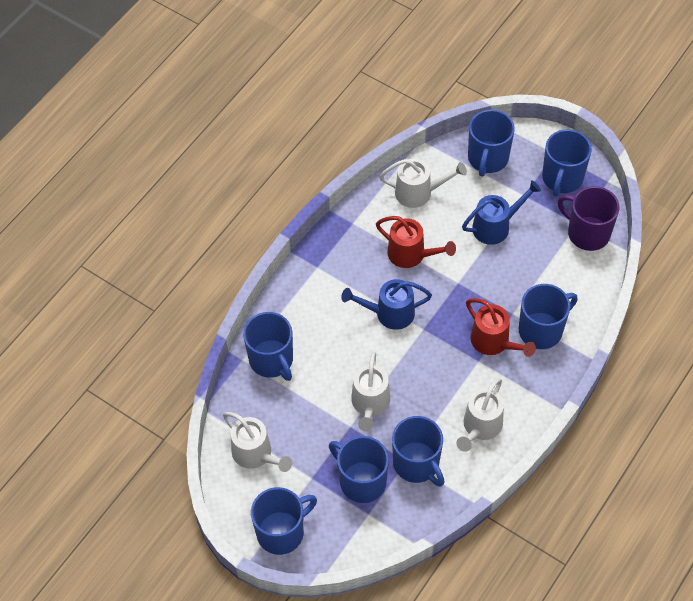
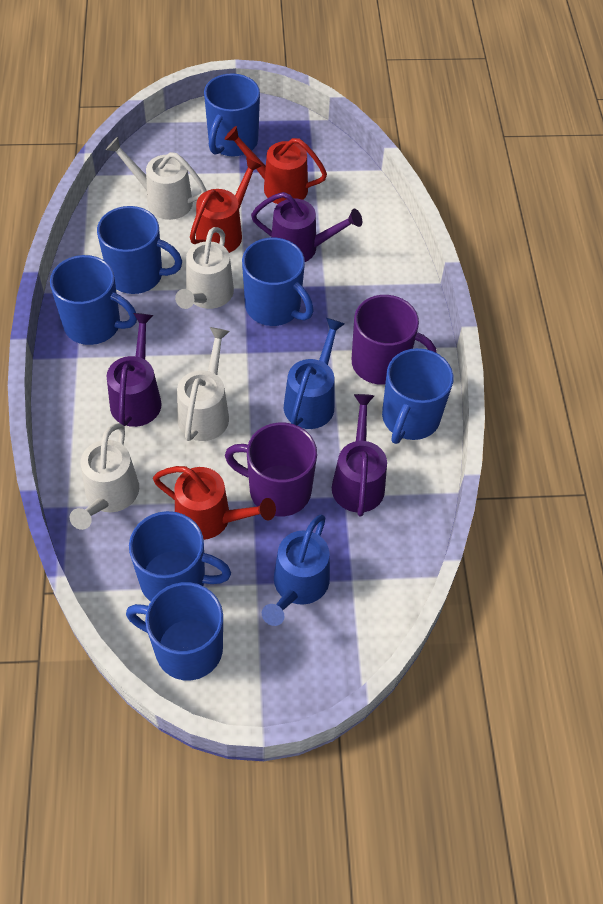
purple mug: [558,186,619,251] = 1 -> [225,423,317,516] [352,295,437,385] = 2
purple watering can: none = 0 -> [107,313,162,427] [251,192,362,262] [332,394,387,517] = 3
red watering can: [376,216,456,268] [466,298,536,357] = 2 -> [153,466,276,540] [190,157,262,253] [225,126,327,204] = 3

